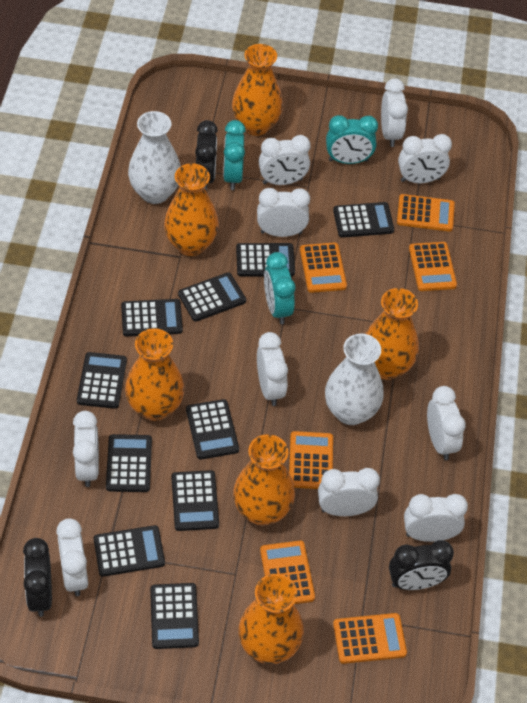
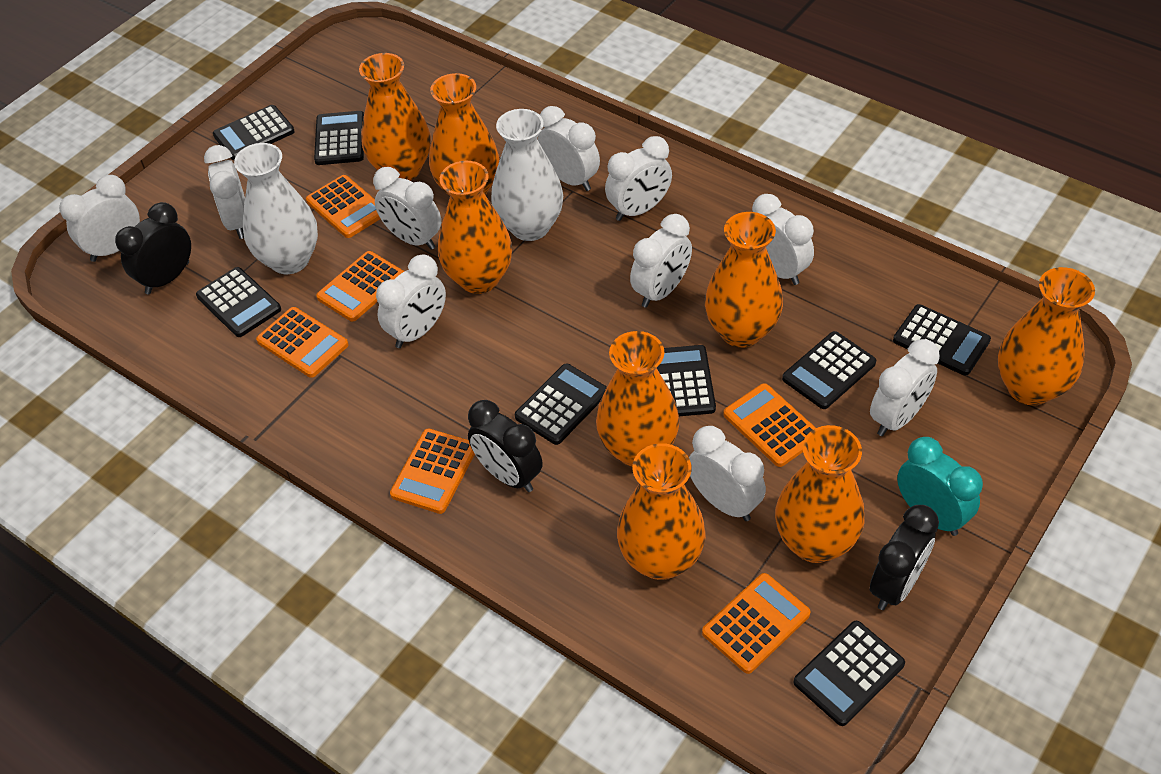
black calculator: [77,352,127,409] [94,525,165,577] [106,434,152,492] [121,299,183,336] [150,583,199,649] [171,470,219,531] [178,272,246,322] [186,399,239,459] [236,243,295,277] [333,202,394,238] = 10 -> [196,267,281,337] [213,105,295,160] [314,111,364,165] [515,363,607,445] [657,345,716,416] [782,331,876,409] [793,621,905,726] [893,304,991,376] = 8
orange vase: [125,328,184,421] [164,163,219,256] [232,44,283,136] [233,434,295,526] [238,574,304,664] [365,288,419,380] = 6 -> [359,53,431,181] [429,73,499,196] [438,161,512,294] [596,331,680,467] [617,443,706,580] [705,212,783,348] [775,425,865,563] [998,267,1095,406] = 8
turquoise clock: [223,120,246,190] [264,252,295,324] [326,115,378,164] = 3 -> [897,437,983,536] = 1

